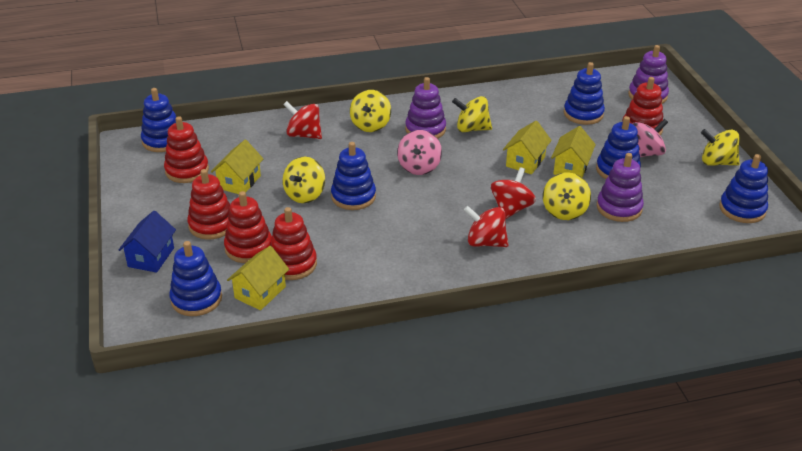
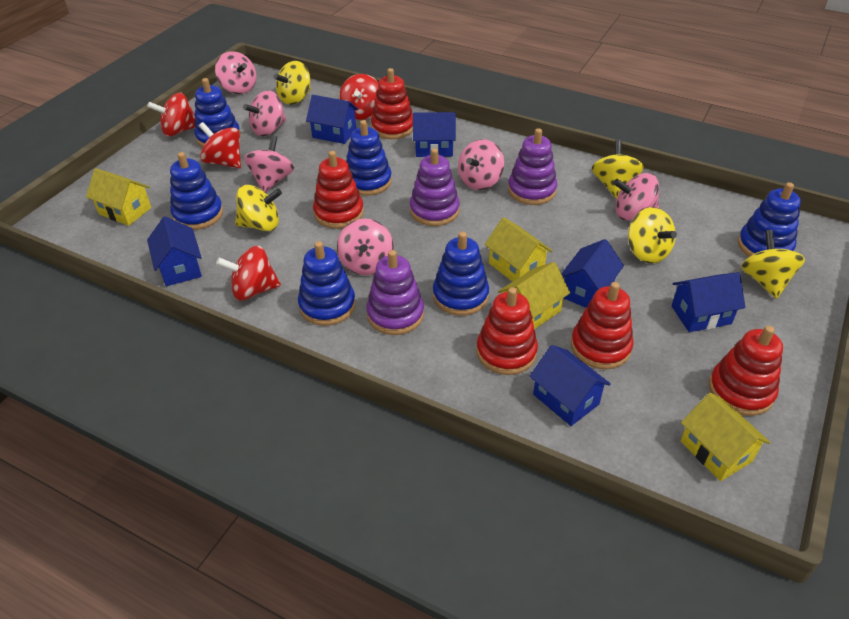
blue house: [119,211,176,273] = 1 -> [147,216,202,286] [306,95,358,144] [413,112,456,157] [529,345,611,426] [561,239,624,308] [672,272,745,332] = 6
pink spinning top: [397,130,442,175] [632,119,668,157] = 2 -> [215,51,256,94] [243,90,287,136] [244,135,294,193] [337,218,394,275] [458,139,504,190] [613,173,659,221] = 6
red spinning top: [283,101,322,139] [464,206,509,247] [491,167,536,219] = 3 -> [147,93,196,137] [199,122,241,168] [216,246,281,301] [339,74,378,120] = 4

